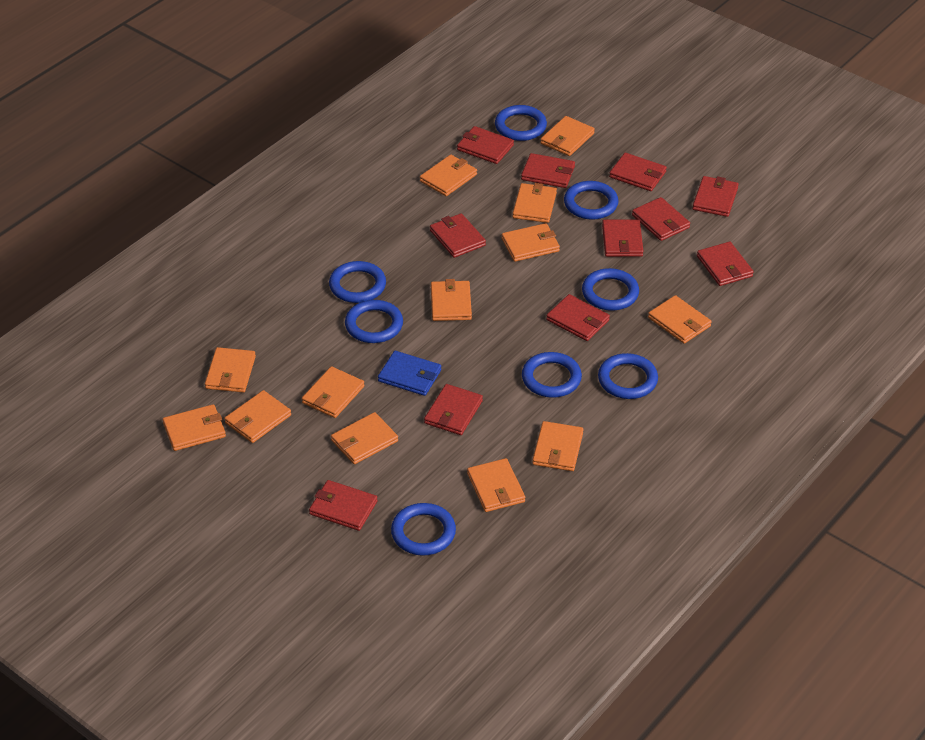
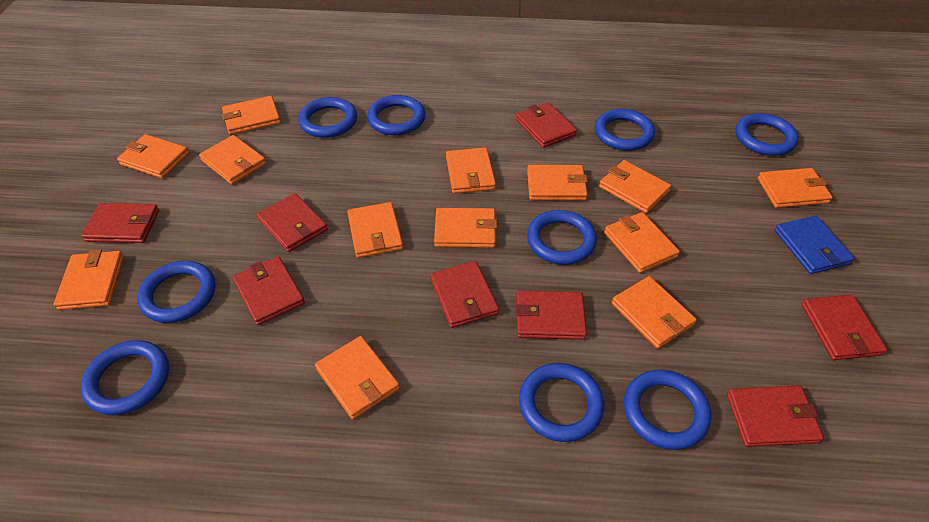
blue ring: [329,261,386,303] [345,300,403,343] [391,503,456,555] [495,105,547,141] [522,352,582,398] [564,181,619,220] [582,268,639,311] [598,353,658,399] = 8 -> [81,340,169,415] [137,261,216,323] [298,97,357,138] [367,95,425,135] [519,363,604,442] [527,210,597,265] [595,109,655,151] [624,370,711,450] [735,113,799,156] = 9
red wallet: [309,480,378,531] [424,384,483,435] [430,213,486,258] [457,126,514,164] [521,153,575,188] [546,294,610,341] [602,219,643,257] [609,153,667,191] [632,197,690,241] [693,176,739,217] [697,242,754,286] = 11 -> [81,203,159,243] [233,256,305,325] [257,193,328,252] [430,261,499,328] [515,290,587,340] [516,102,577,148] [727,386,824,447] [802,295,887,360] = 8

